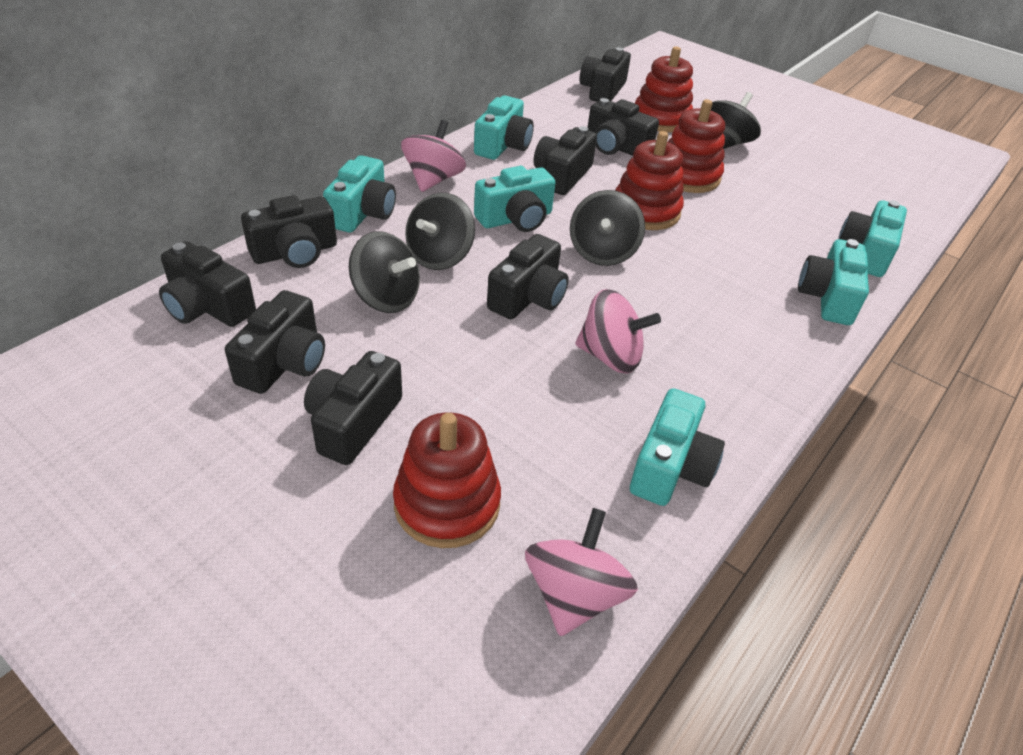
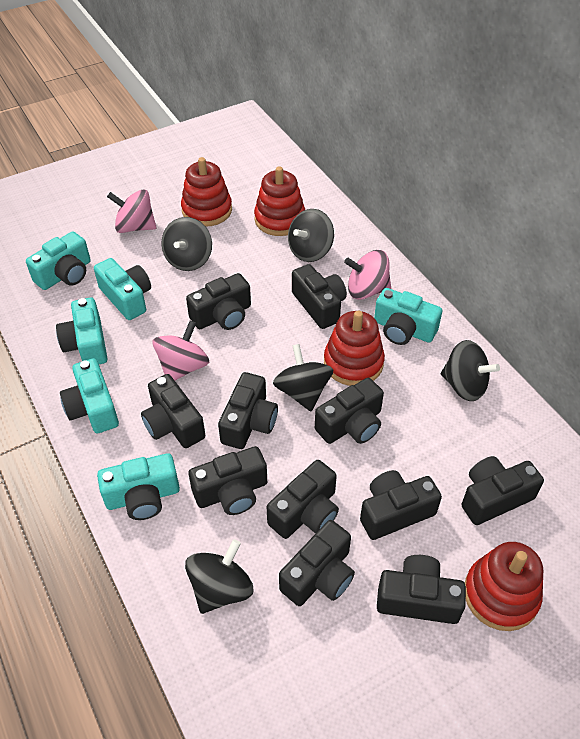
black camera: [159,241,256,327] [225,290,325,394] [241,195,337,268] [304,351,402,465] [487,234,569,319] [534,126,597,195] [580,47,631,102] [587,98,659,156] = 8 -> [141,374,205,448] [186,273,251,330] [188,446,267,515] [218,372,278,449] [267,460,339,539] [279,520,355,606] [292,264,347,329] [315,378,384,444] [360,470,442,540] [377,555,466,624] [462,456,544,525] = 11
black spinning top: [349,231,420,313] [405,193,475,270] [570,190,645,266] [711,92,761,149] = 4 -> [162,217,212,271] [185,539,253,614] [273,344,333,411] [288,209,334,262] [441,340,500,401] = 5

